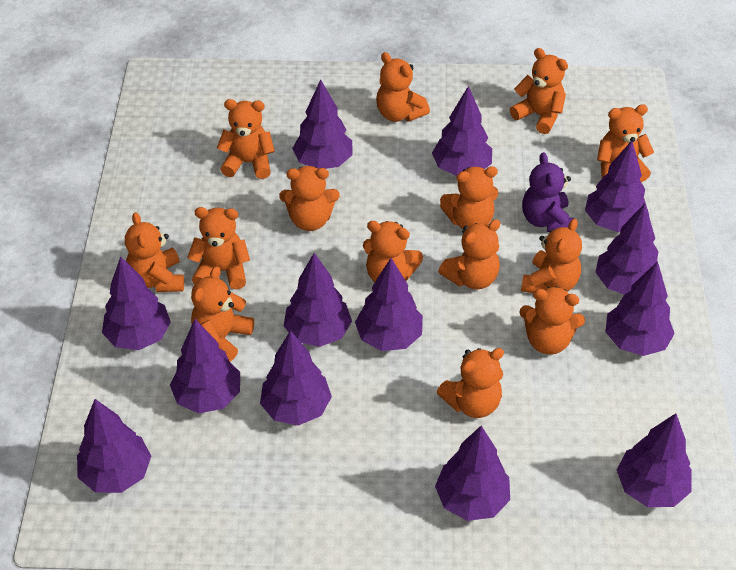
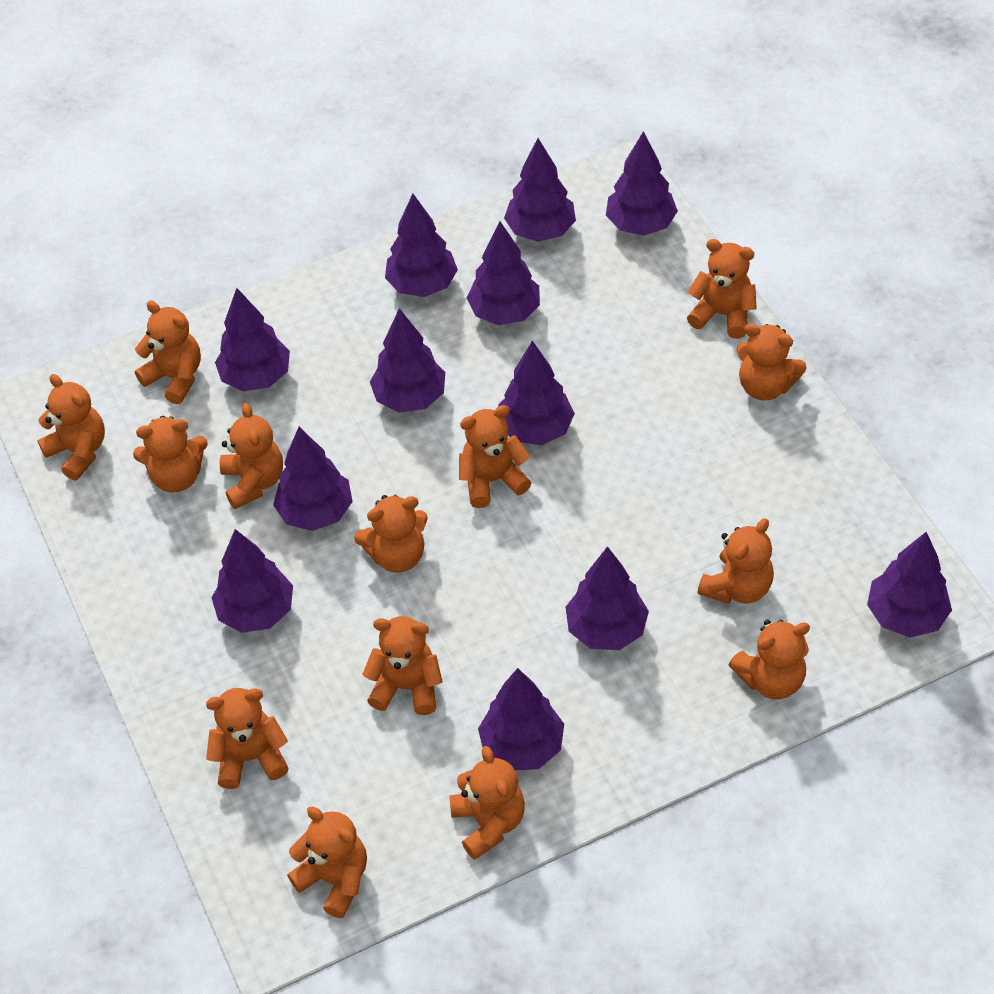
purple teddy bear: [522,152,574,232] = 1 -> none = 0
purple tree: [77,399,151,493] [102,256,171,350] [170,319,240,413] [260,330,332,426] [284,253,352,347] [292,79,352,169] [355,258,423,351] [432,86,492,176] [435,426,510,521] [585,141,649,232] [595,203,662,294] [605,261,675,356] [617,413,692,507] = 13 -> [211,529,293,633] [215,288,290,391] [273,427,353,531] [370,308,445,412] [385,194,458,297] [467,222,540,325] [478,668,564,770] [498,341,575,445] [504,138,576,242] [566,546,649,650] [606,131,678,236] [867,532,952,638] = 12

